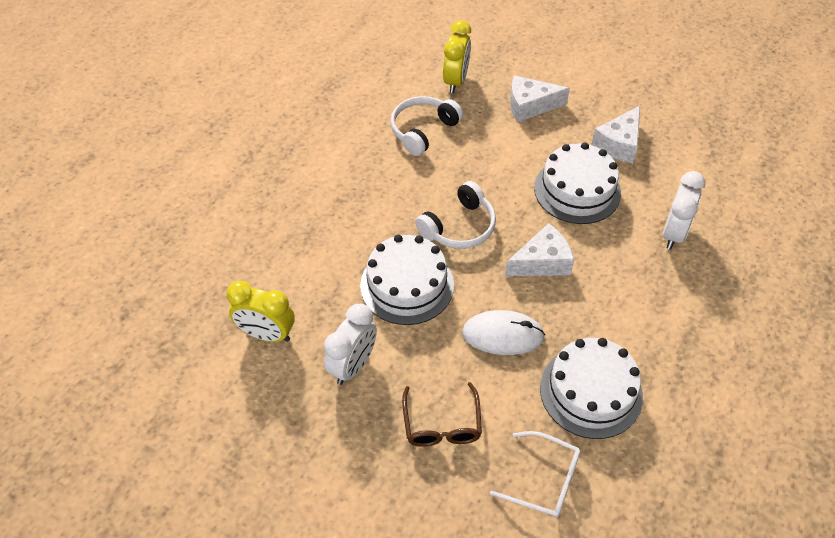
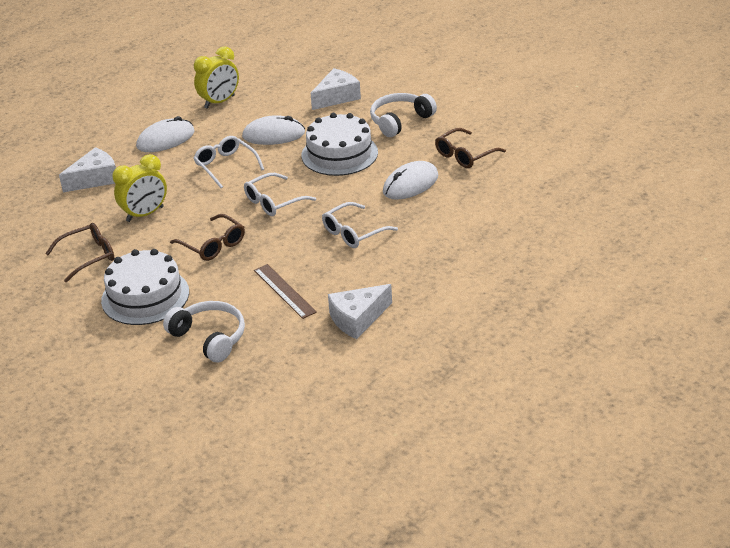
brown glasses: [402,382,482,447] = 1 -> [45,223,114,282] [170,214,245,261] [435,128,506,168] = 3
brown ruler: none = 0 -> [254,264,317,319] = 1
white cake: [360,235,454,325] [534,142,621,224] [540,338,643,439] = 3 -> [101,249,189,325] [301,113,378,176] = 2
white clock: [324,304,377,385] [662,171,706,249] = 2 -> none = 0
white glasses: [490,431,580,518] = 1 -> [194,136,264,188] [244,173,316,216] [322,202,398,248] = 3
white mouse: [462,310,545,355] = 1 -> [136,116,195,152] [242,115,305,145] [383,161,438,200] = 3

